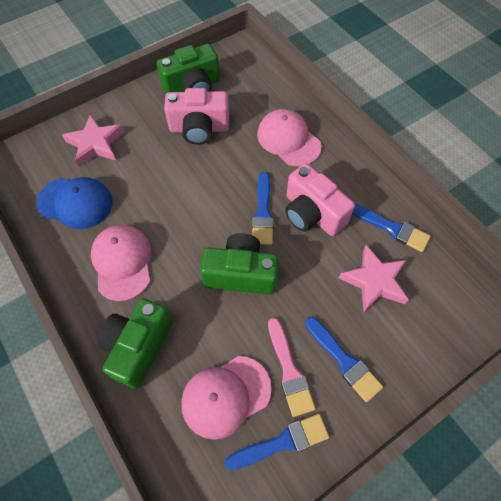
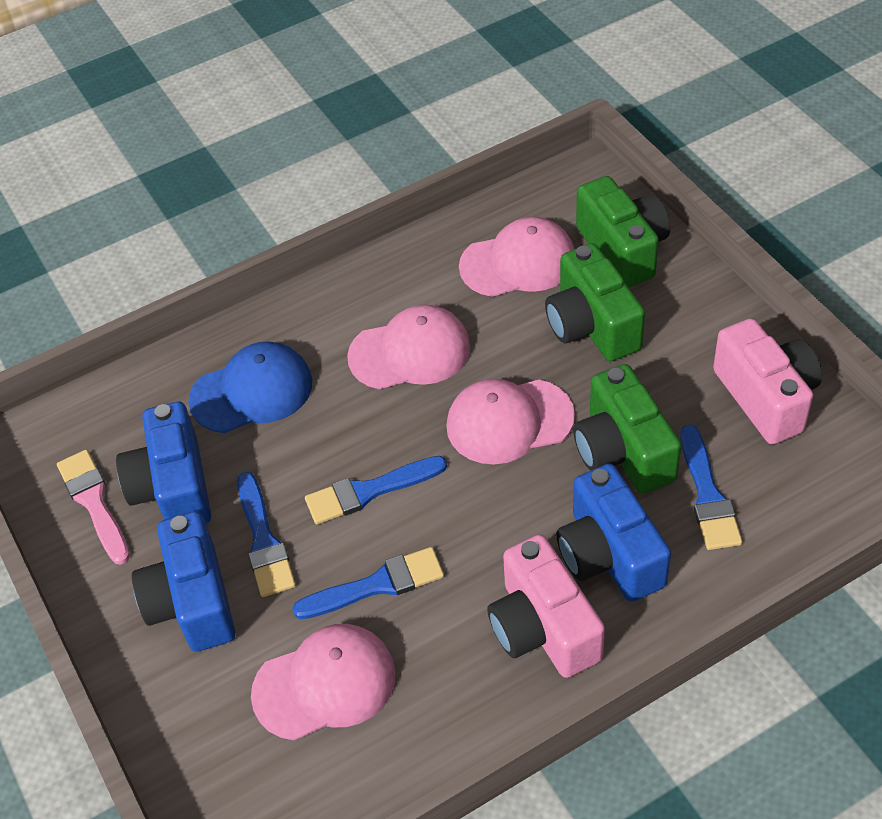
blue camera: none = 0 -> [116,402,211,524] [132,511,235,652] [556,464,671,602] = 3
pink cap: [91,225,151,301] [181,356,272,440] [257,109,322,167] = 3 -> [251,624,395,740] [347,305,471,389] [446,379,575,465] [459,217,574,297] = 4
pink star: [62,114,124,167] [339,245,409,312] = 2 -> none = 0

